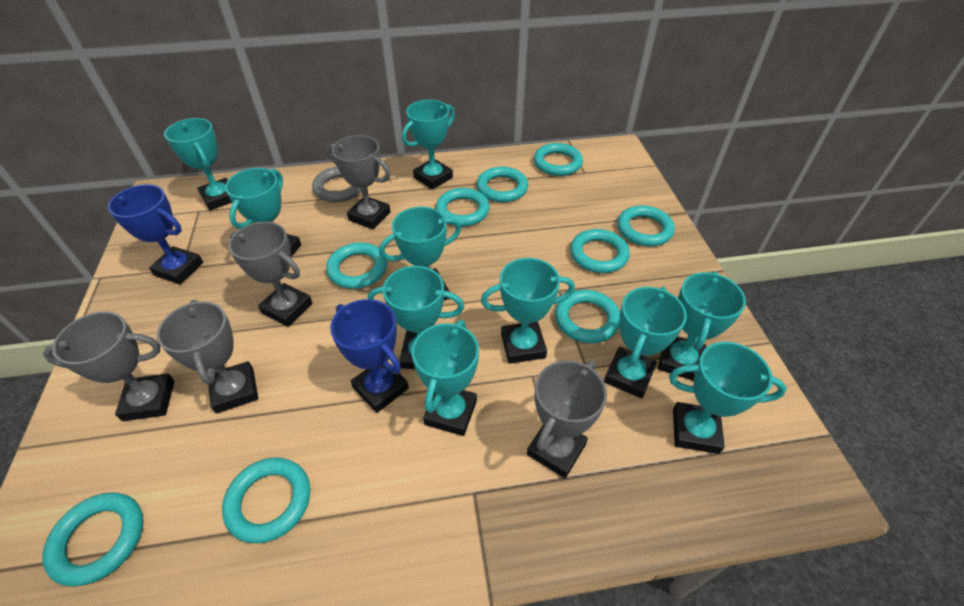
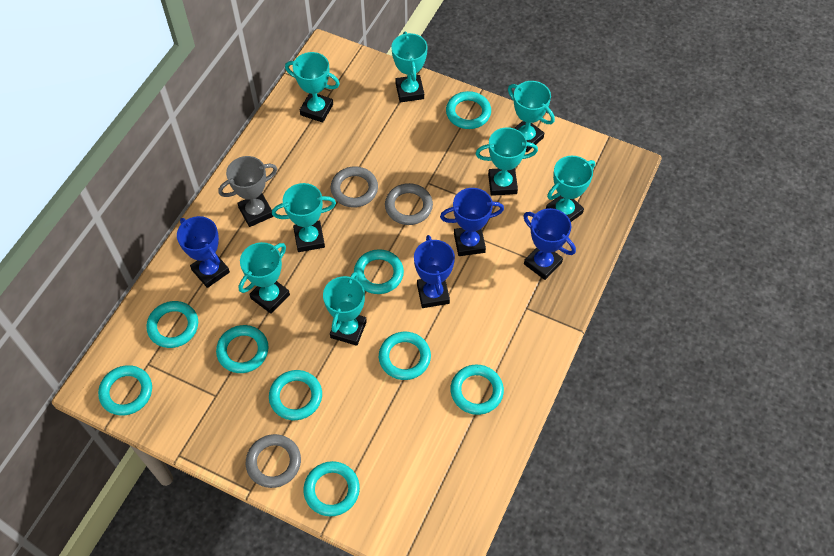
blue trophy: [108,184,203,284] [330,299,409,413] = 2 -> [177,216,230,288] [414,235,455,308] [440,188,504,256] [523,208,576,280] = 4
grey ring: [312,167,361,202] = 1 -> [246,434,301,488] [331,167,378,208] [385,183,433,225] = 3
grey trophy: [43,311,175,421] [157,300,258,414] [228,222,312,327] [328,135,391,230] [527,360,607,478] = 5 -> [218,156,277,227] = 1
turquoise trophy: [164,118,232,210] [225,168,301,257] [368,266,464,369] [379,207,461,300] [402,100,455,190] [412,320,479,436] [481,258,575,364] [604,287,687,398] [658,271,746,381] [669,342,787,454] = 10 -> [239,242,290,314] [272,183,336,252] [285,52,340,123] [323,272,367,346] [391,32,428,102] [475,127,538,196] [508,81,555,152] [546,156,595,222] = 8

